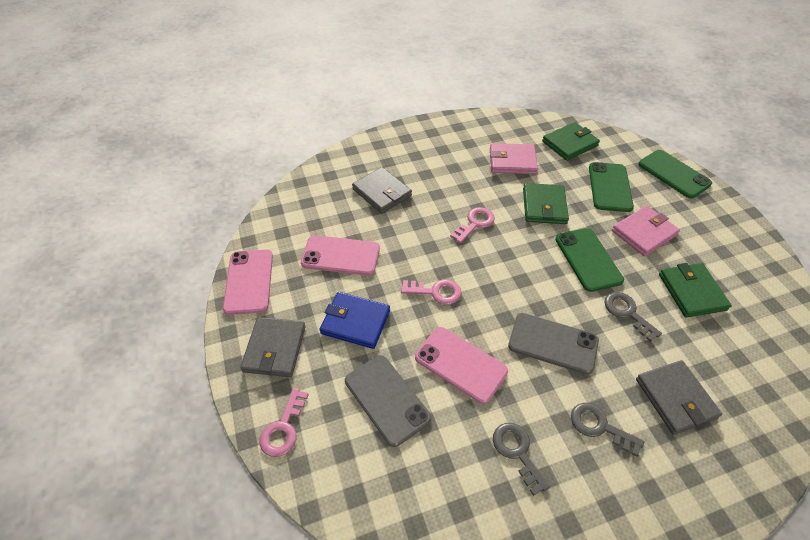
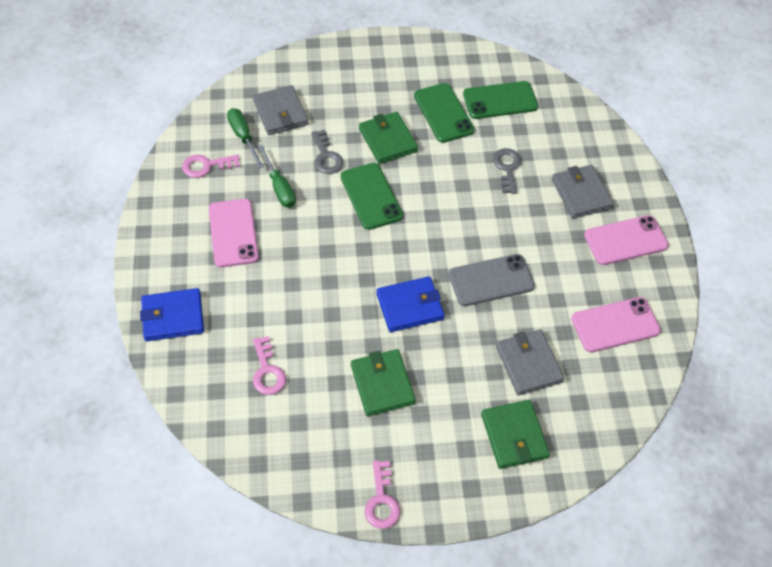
blue wallet: [319,292,390,349] = 1 -> [140,288,204,341] [376,277,445,332] = 2
green screwdriver: none = 0 -> [227,108,264,168] [258,145,296,208] = 2
grey key: [493,423,550,496] [571,403,644,457] [604,292,662,342] = 3 -> [311,129,343,174] [493,148,521,194] = 2
grey phone: [345,355,431,447] [508,313,599,374] = 2 -> [449,254,535,306] = 1
pink wallet: [490,143,538,174] [612,206,680,256] = 2 -> none = 0

